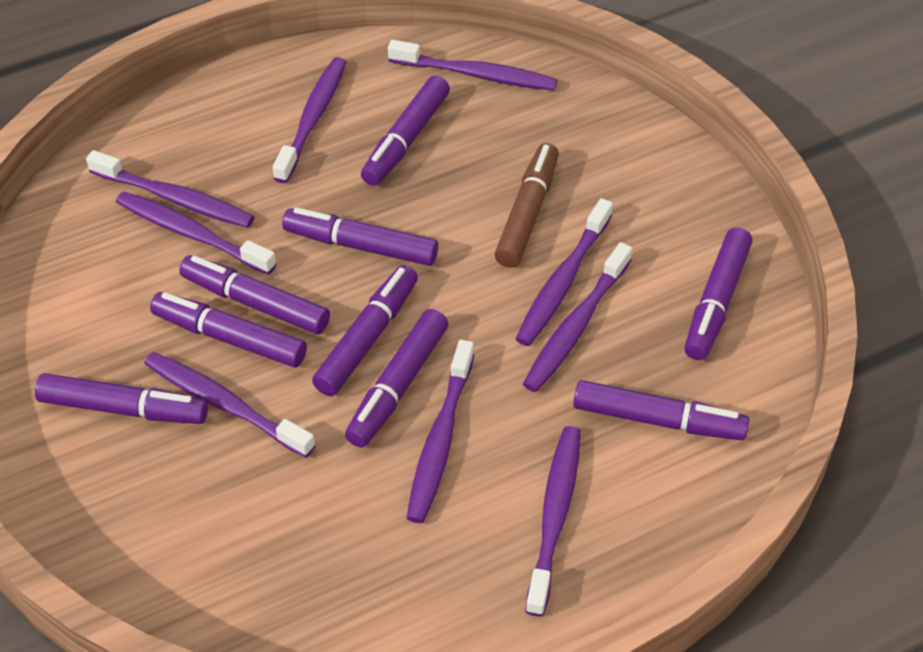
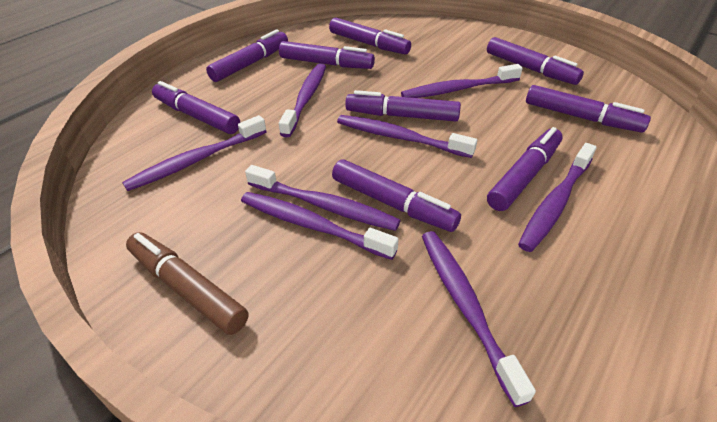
purple toothbrush: [86,150,254,228] [116,191,277,275] [144,352,315,458] [273,57,346,183] [388,40,558,91] [407,340,474,523] [516,198,613,346] [523,242,632,392] [525,426,581,617] = 9 -> [122,115,267,191] [241,192,399,260] [245,165,401,231] [279,63,326,137] [337,115,477,158] [401,64,523,98] [422,231,536,407] [518,143,597,252] = 8

